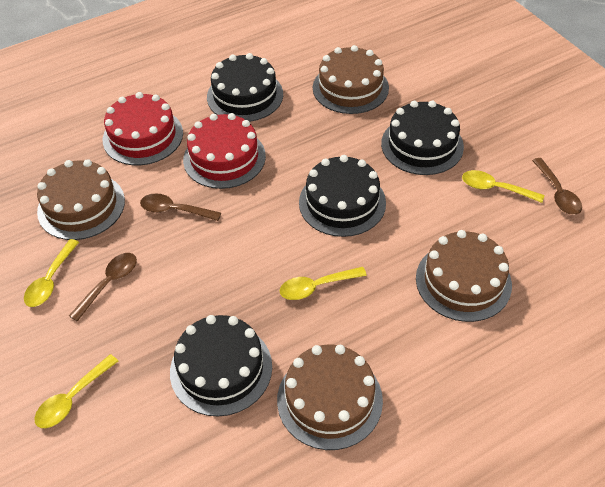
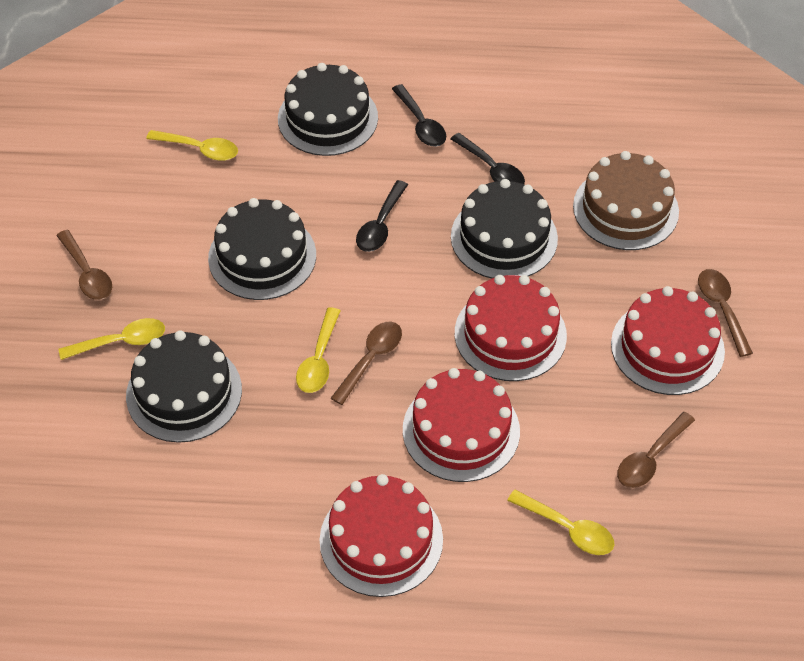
black spoon: none = 0 -> [356,180,408,252] [392,84,446,147] [451,133,525,184] = 3
brown cake: [37,159,125,240] [277,345,383,450] [313,45,389,114] [416,230,512,322] = 4 -> [573,151,679,250] = 1
brown spoon: [69,253,137,322] [140,193,221,221] [532,158,582,215] = 3 -> [56,230,112,300] [331,322,402,405] [617,412,695,488] [698,269,753,357] = 4
red cake: [103,92,183,165] [183,113,266,189] = 2 -> [319,474,443,597] [403,368,520,482] [455,275,567,381] [611,286,725,395] = 4

